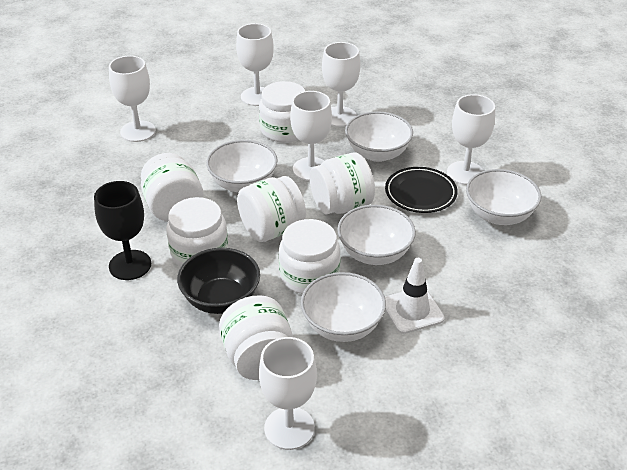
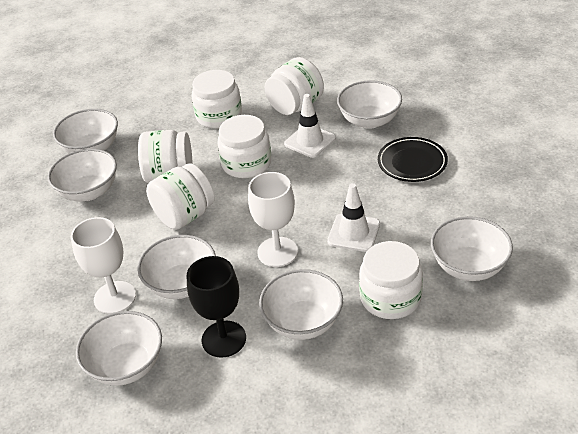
black bowl: [177,248,260,314] = 1 -> none = 0
white bowl: [206,140,278,192] [301,272,386,342] [337,205,416,265] [345,111,413,162] [466,169,541,225] = 5 -> [48,149,117,201] [53,109,118,153] [76,311,162,386] [137,235,216,299] [259,269,343,340] [337,80,402,129] [431,216,513,281] = 7
white goblet: [109,56,156,142] [236,23,274,106] [259,337,317,450] [290,91,332,181] [322,42,360,127] [447,94,495,185] = 6 -> [71,217,136,314] [248,172,298,267] = 2
white jar: [141,153,203,221] [166,197,228,267] [219,295,293,380] [237,176,306,242] [259,81,305,143] [279,219,341,294] [310,152,375,215] = 7 -> [138,130,192,183] [146,163,214,230] [192,70,242,129] [217,115,271,178] [265,57,324,115] [359,241,423,319] = 6
white traffic cone: [385,258,445,334] = 1 -> [284,94,336,158] [327,183,380,252] = 2

